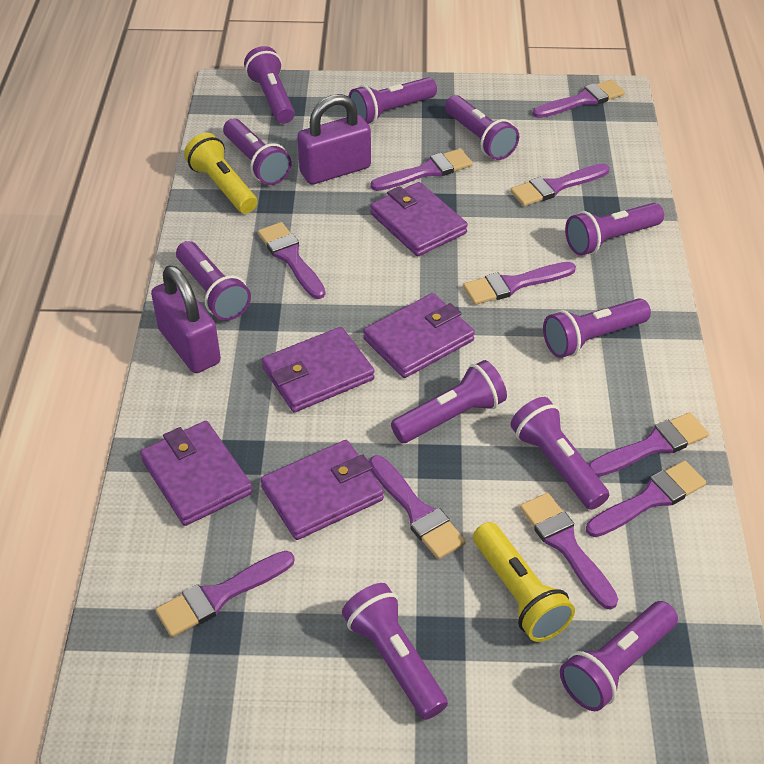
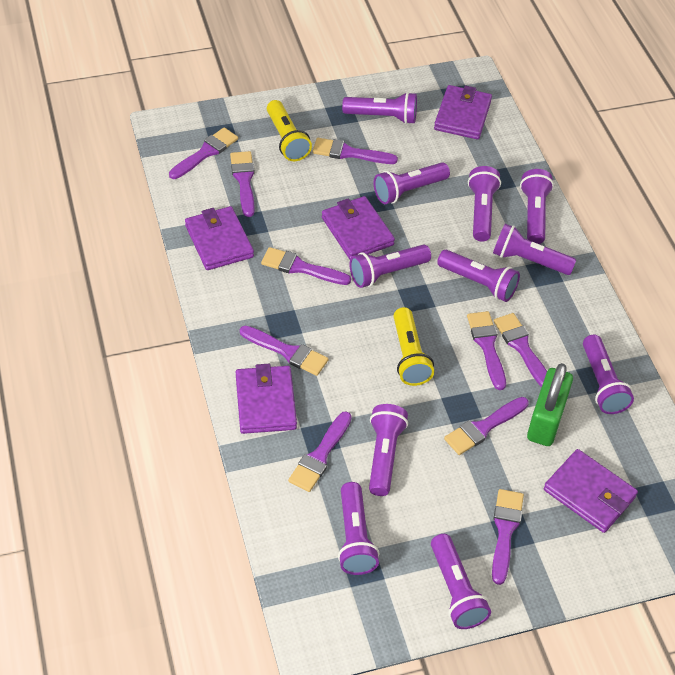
green padlock: none = 0 -> [527,363,573,446] = 1
purple padlock: [151,265,221,373] [297,94,371,184] = 2 -> none = 0

